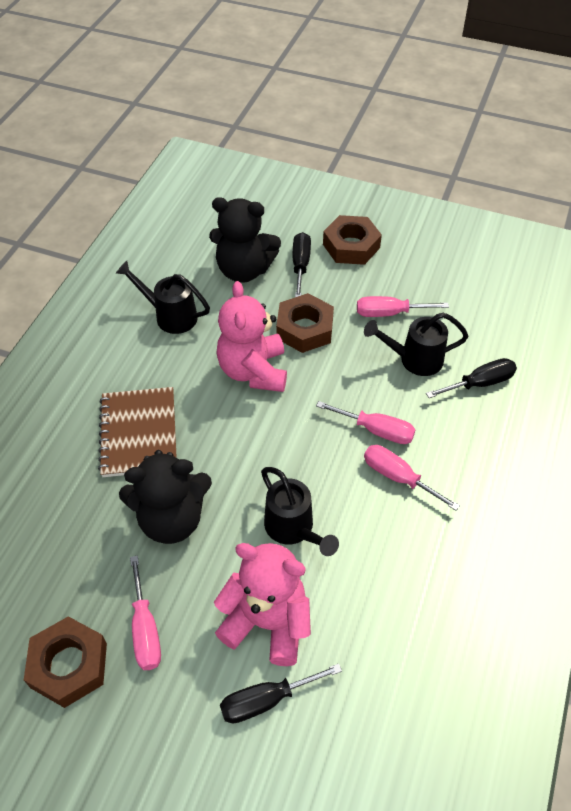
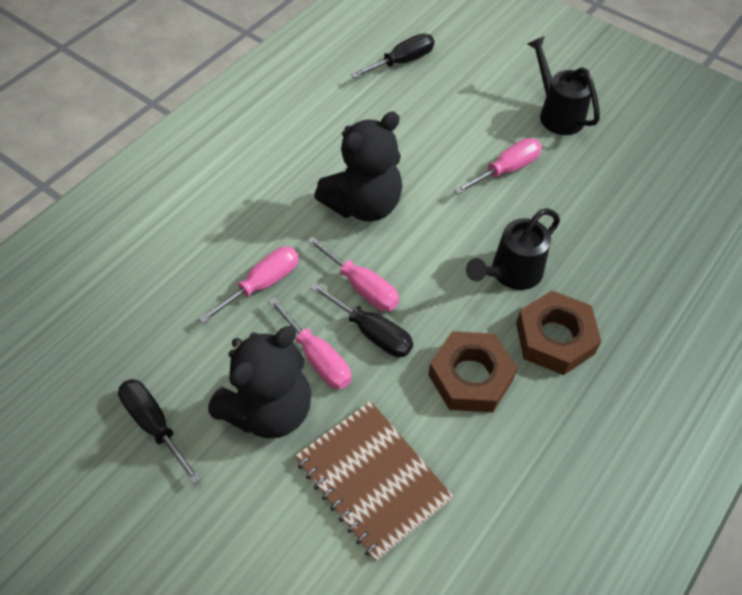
black watering can: [116,261,210,334] [261,467,339,556] [364,312,468,376] = 3 -> [466,208,560,290] [528,36,600,135] = 2
brown nut: [24,616,107,708] [276,293,334,353] [323,215,382,265] = 3 -> [428,331,518,412] [516,291,601,375] = 2
pink teddy bear: [214,543,311,666] [216,281,287,392] = 2 -> none = 0

